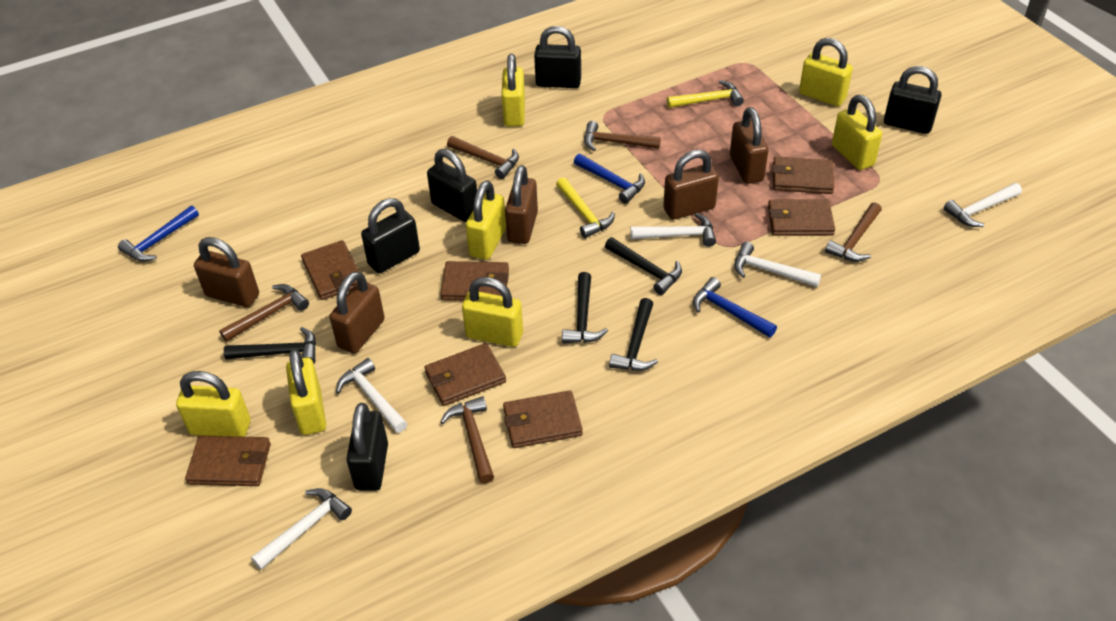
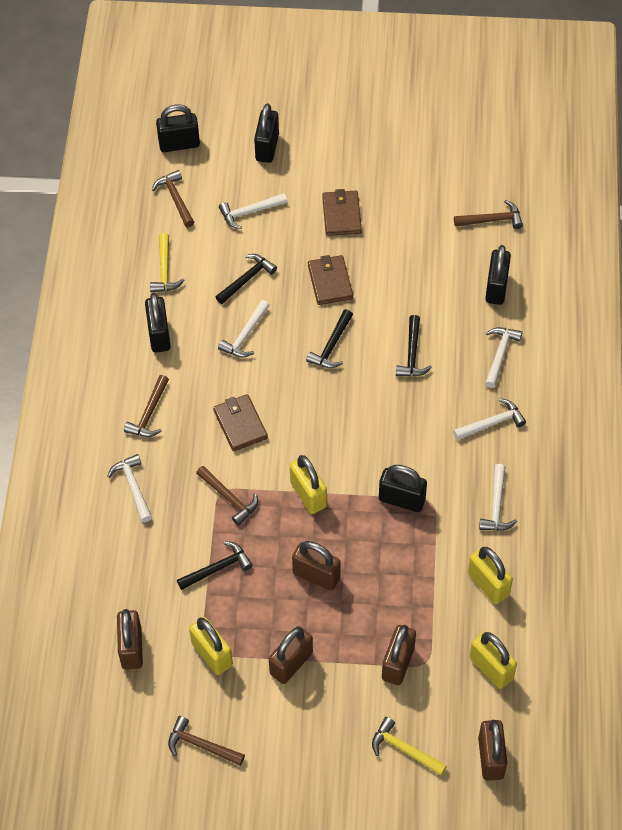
blue hammer: [118,206,199,262] [574,154,645,204] [693,277,777,338] = 3 -> none = 0
brown wallet: [185,436,271,486] [301,240,360,300] [424,343,506,406] [441,261,509,301] [503,390,583,448] [768,199,835,236] [772,156,834,194] = 7 -> [213,394,268,452] [308,255,353,305] [322,189,362,236] = 3
white hammer: [251,488,352,570] [336,358,408,433] [630,213,716,247] [734,242,821,287] [943,183,1022,227] = 5 -> [107,454,152,522] [218,300,270,358] [219,193,287,229] [453,398,526,440] [479,464,517,531] [485,327,523,388] = 6
yellow padlock: [176,371,251,437] [286,349,326,435] [462,277,523,347] [466,181,506,260] [501,54,525,127] [799,38,853,107] [832,95,882,170] = 7 -> [189,617,233,675] [290,455,327,514] [468,547,513,604] [469,631,517,689] = 4

